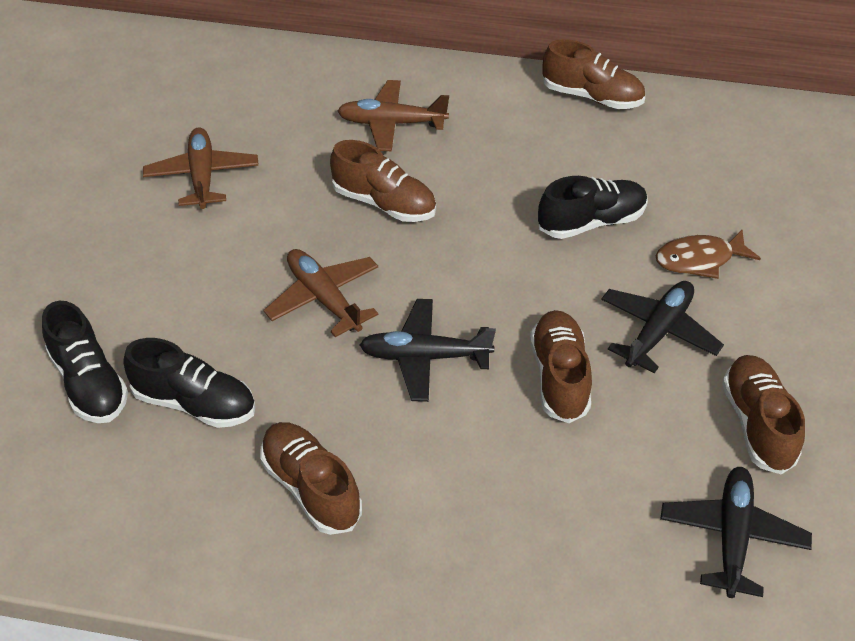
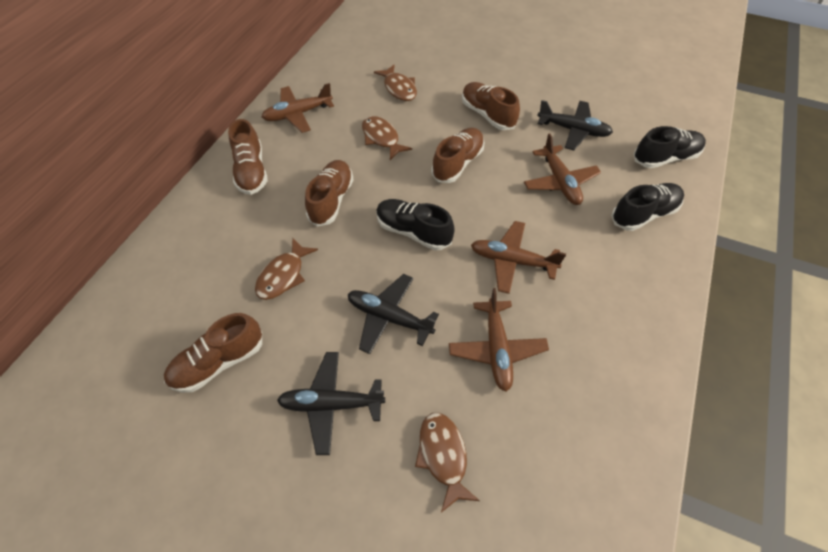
brown fish: [656,230,761,279] = 1 -> [255,238,318,300] [362,116,412,160] [374,64,417,101] [415,413,480,513] = 4
brown plane: [143,127,259,209] [264,249,378,337] [337,80,449,151] = 3 -> [262,83,334,133] [449,288,549,392] [471,221,566,294] [524,133,601,205] = 4

